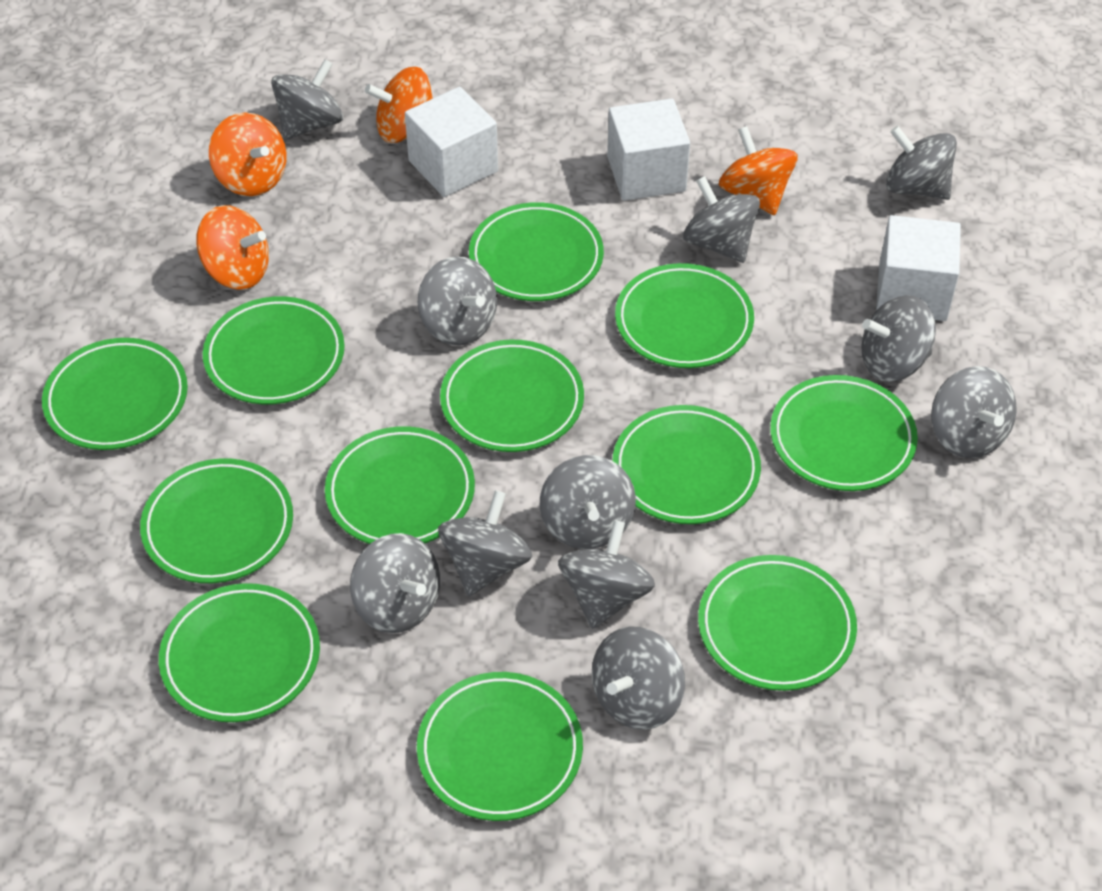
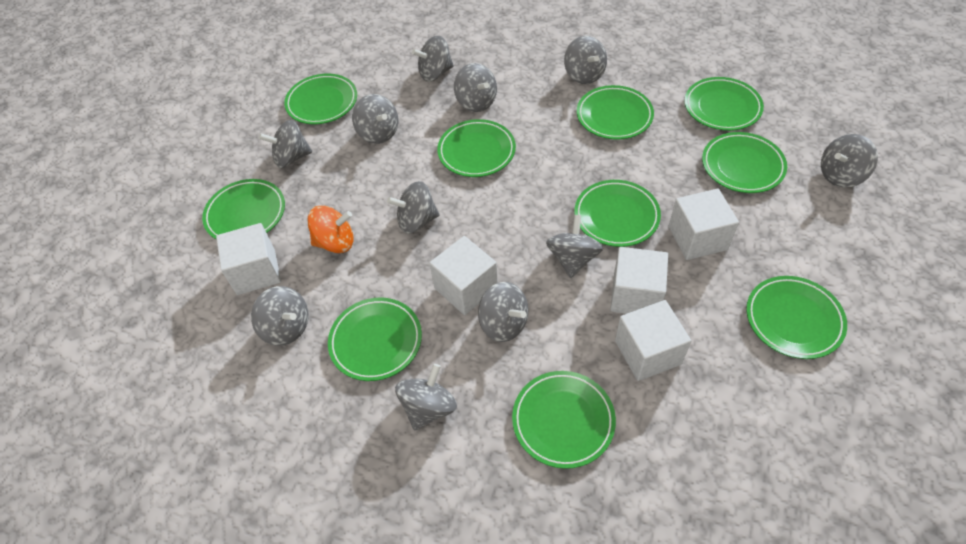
green plate: [42,338,188,450] [140,458,293,583] [159,583,320,722] [203,296,345,404] [325,426,475,544] [417,672,583,821] [440,340,584,452] [469,202,604,301] [613,405,761,524] [615,263,754,368] [698,555,857,691] [770,375,918,491] = 12 -> [202,179,285,240] [284,74,357,124] [328,298,422,381] [437,119,516,177] [512,371,616,469] [574,180,661,247] [577,85,654,140] [684,77,764,131] [702,132,787,193] [746,276,847,359] = 10
orange spinning top: [196,205,269,289] [209,112,287,196] [365,67,433,143] [719,126,798,215] = 4 -> [307,205,354,253] = 1
white cube: [405,87,498,197] [607,98,690,201] [876,215,961,321] = 3 -> [216,223,281,295] [429,236,498,315] [610,247,668,314] [615,300,691,381] [669,188,739,260] = 5

